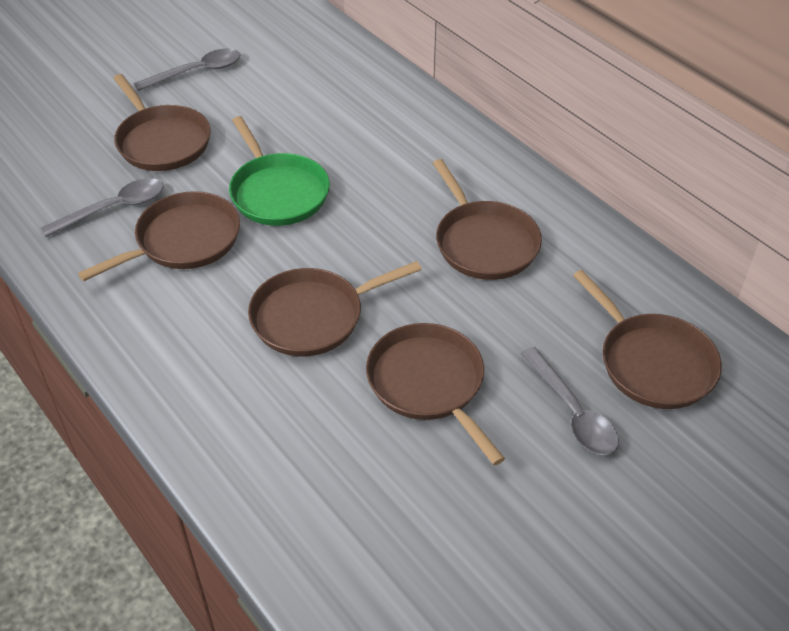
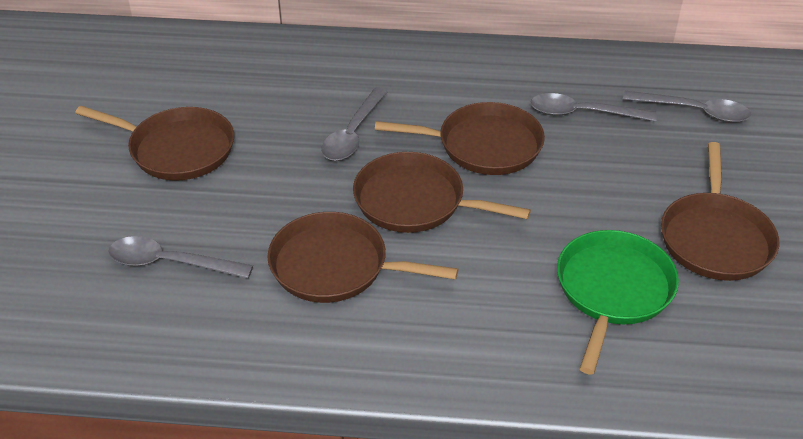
brown pan: [78,191,240,281] [113,74,211,171] [248,261,422,356] [366,323,505,465] [433,159,542,280] [573,270,722,409] = 6 -> [75,106,234,181] [267,212,458,303] [353,152,531,233] [375,102,545,175] [661,142,779,281] = 5
grey spoon: [41,178,164,237] [134,48,240,91] [520,347,619,455] = 3 -> [108,236,253,279] [321,88,388,161] [531,93,657,122] [623,91,751,123] = 4

